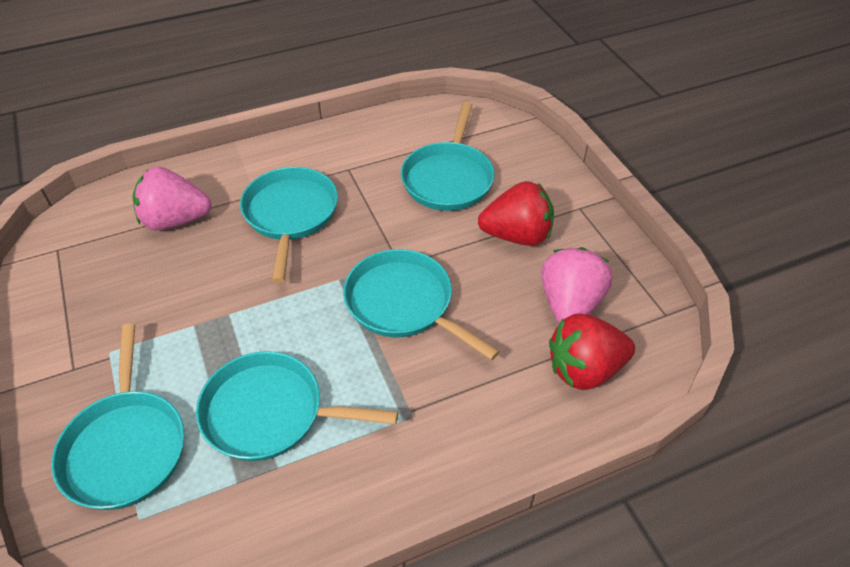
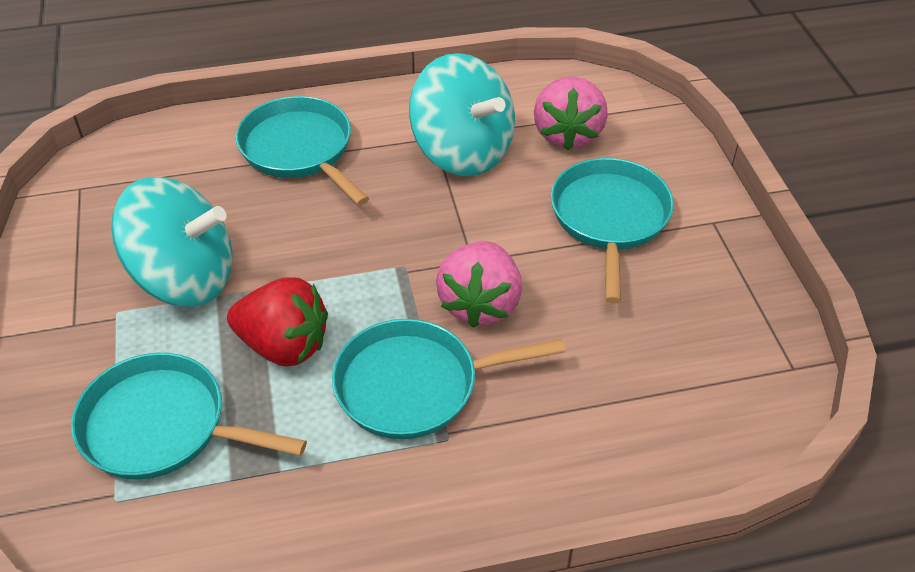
red strawberry: [478,181,554,246] [549,313,635,390] = 2 -> [227,277,328,367] = 1
turquoise pan: [51,323,185,510] [196,351,398,461] [240,167,338,283] [343,249,500,360] [401,102,495,211] = 5 -> [71,353,307,480] [236,96,369,206] [332,319,566,439] [551,158,674,303] = 4
turquoise spinning top: none = 0 -> [111,177,233,307] [409,53,515,176] = 2

